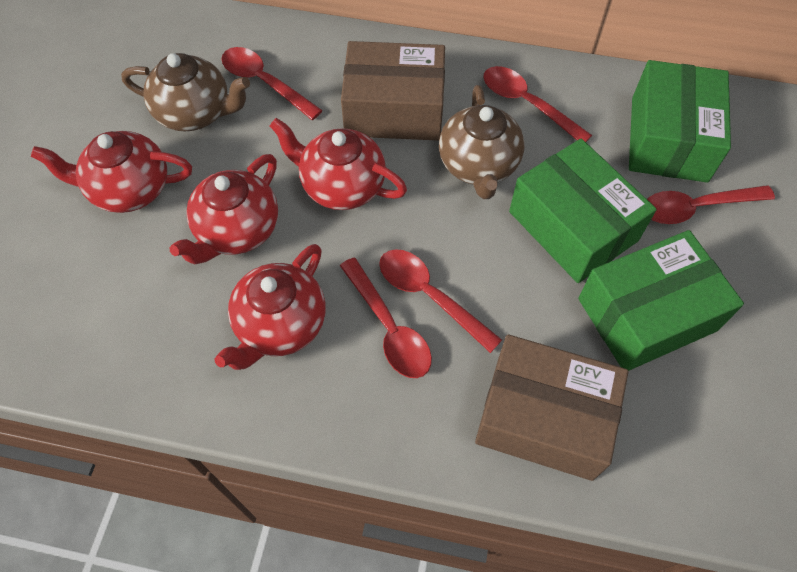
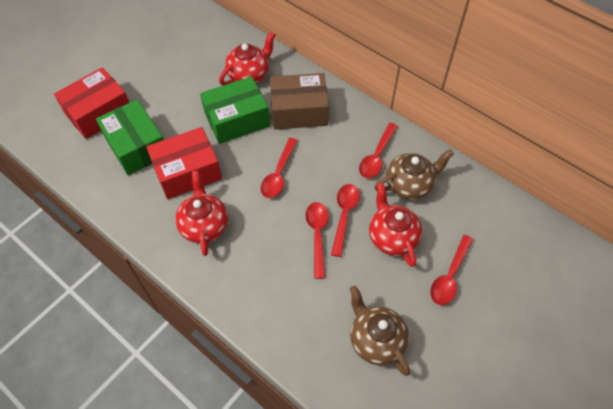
brown box: [341,41,445,140] [475,335,628,481] = 2 -> [270,73,329,130] = 1
green box: [509,139,657,283] [578,230,744,371] [629,60,731,183] = 3 -> [96,99,164,175] [200,76,270,144] = 2
red box: none = 0 -> [54,67,129,139] [146,127,222,199] = 2
red teapot: [31,131,192,213] [169,154,278,264] [215,244,326,370] [270,118,407,210] = 4 -> [175,170,228,256] [219,32,275,85] [369,183,422,267] = 3

